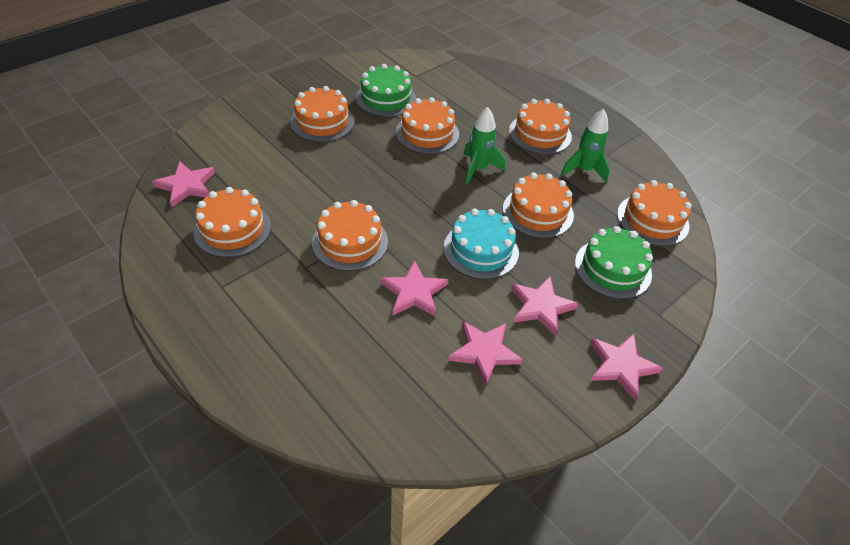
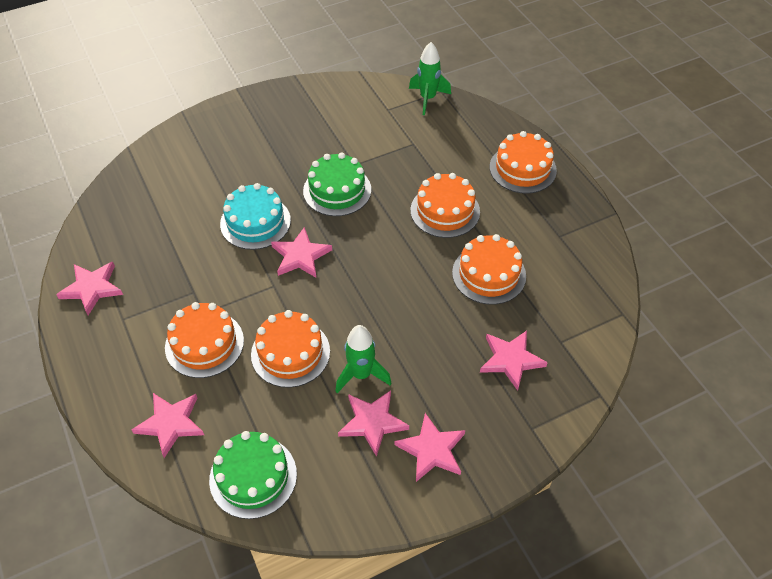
orange cake: [193,187,271,258] [290,86,354,142] [312,200,388,271] [396,97,459,154] [503,173,574,238] [509,99,572,154] [617,180,692,246] = 7 -> [165,302,244,378] [251,310,330,388] [411,173,480,238] [452,234,526,305] [490,131,557,194] = 5
pink star: [152,161,215,207] [380,260,448,316] [448,321,523,386] [511,276,579,336] [590,334,663,400] = 5 -> [56,262,123,315] [131,393,204,458] [271,227,332,278] [338,391,409,457] [395,413,465,482] [480,331,548,391] = 6

